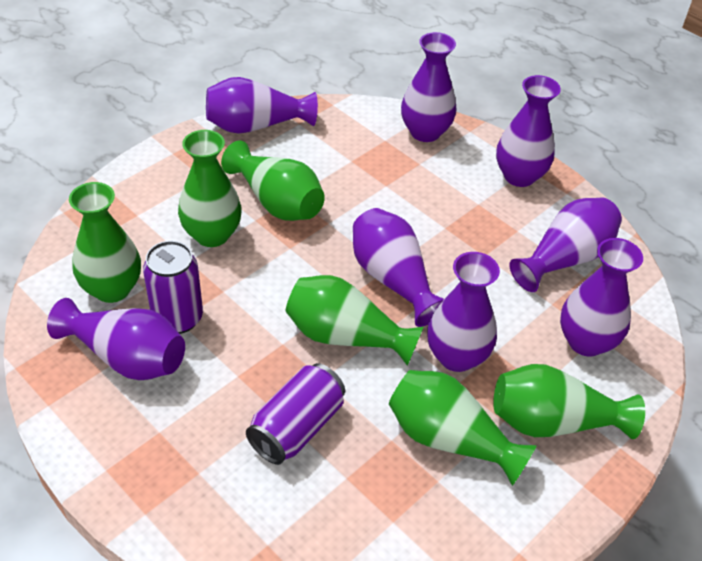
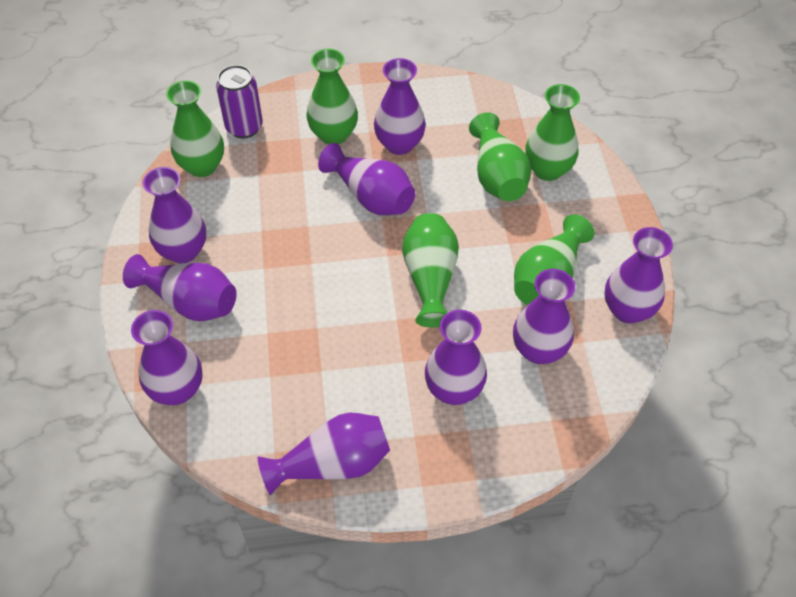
purple can: [143,241,203,334] [246,363,345,465] = 2 -> [216,65,263,138] = 1
purple vase: [47,298,185,380] [206,77,318,134] [353,208,444,327] [401,32,456,142] [427,252,500,372] [496,75,561,187] [509,198,622,292] [560,238,643,357] = 8 -> [123,254,236,321] [131,310,203,405] [143,167,206,263] [258,412,390,495] [318,143,415,215] [374,58,426,155] [425,310,487,405] [513,269,575,364] [604,227,673,323] = 9

